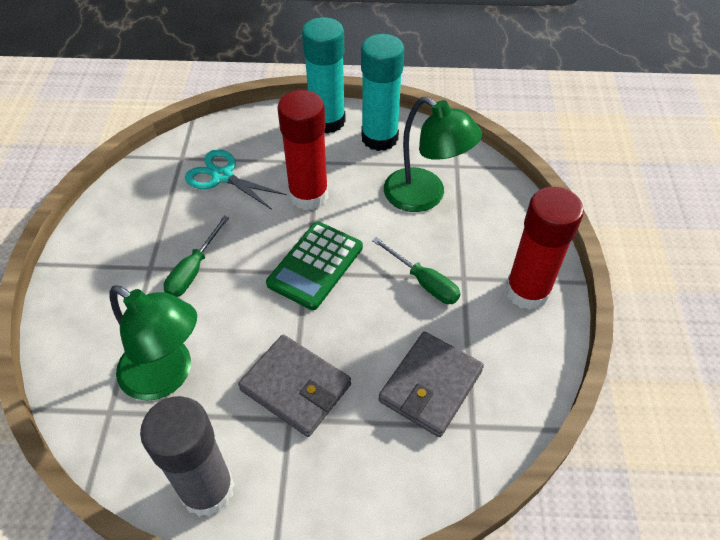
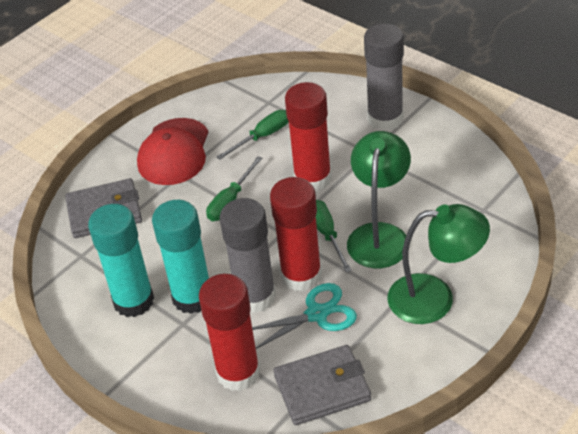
green calculator: [266,222,363,310] = 1 -> none = 0
green screwdriver: [164,216,229,297] [372,237,461,304] = 2 -> [206,156,262,221] [217,110,289,160] [316,200,352,272] = 3
grey glue stick: [140,396,235,517] = 1 -> [219,198,276,313] [364,23,404,131] = 2
red cap: none = 0 -> [137,118,208,185] = 1
red glue stick: [277,90,328,210] [505,187,584,310] = 2 -> [199,274,260,391] [270,177,322,292] [285,82,332,192] = 3

